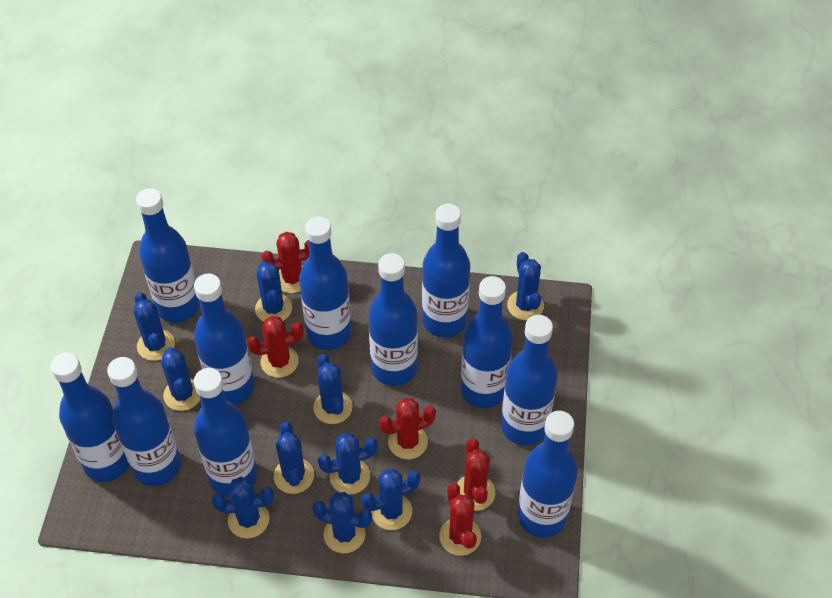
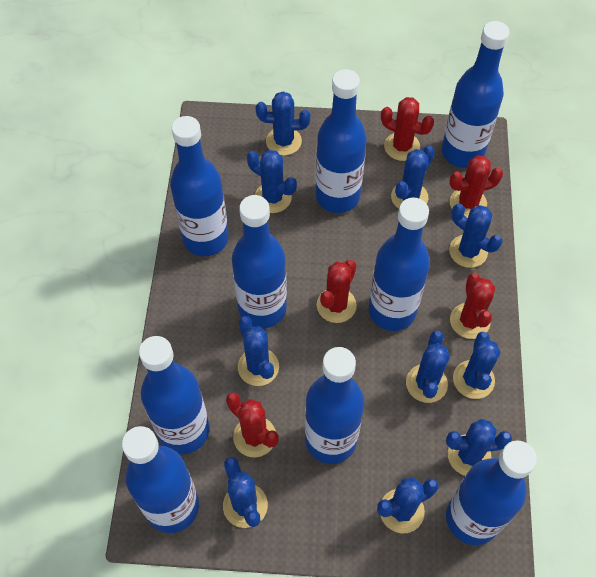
blue bottle: [51,353,130,482] [107,357,181,486] [136,188,200,323] [194,274,255,405] [194,368,257,497] [299,216,351,350] [368,253,418,386] [422,204,470,338] [460,276,513,408] [501,315,558,446] [517,411,578,538] = 11 -> [122,426,199,533] [139,336,210,454] [170,116,229,256] [232,195,287,329] [305,347,364,464] [316,69,367,213] [369,198,430,331] [441,21,510,168] [446,440,537,545] = 9

